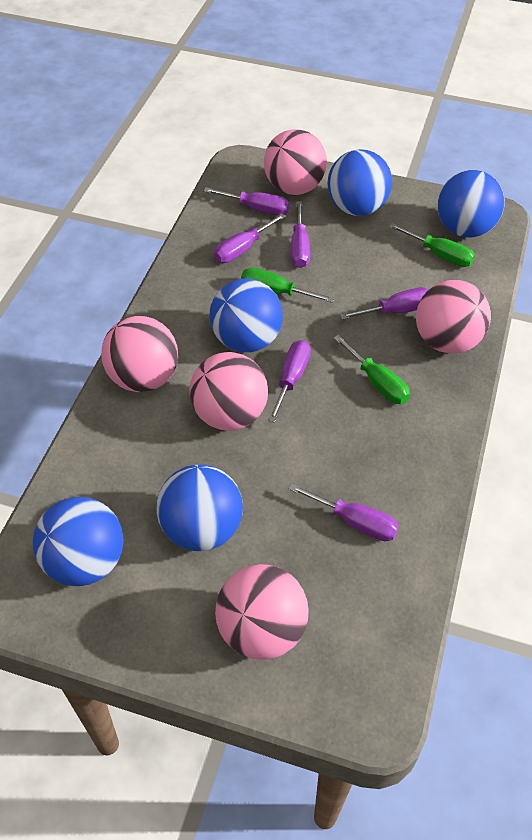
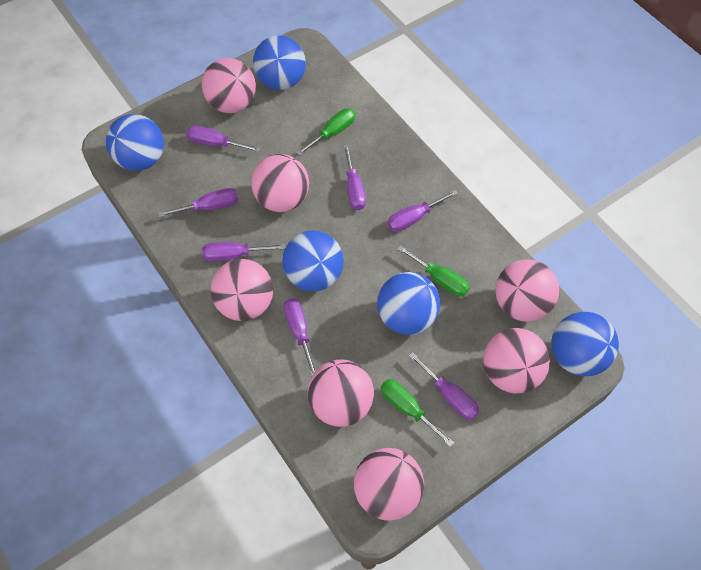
pink ball: [101,316,178,392] [189,352,268,431] [215,564,309,660] [264,129,327,195] [416,280,491,354] = 5 -> [202,58,256,113] [210,259,273,321] [251,154,309,212] [307,360,374,427] [354,448,424,521] [483,328,550,394] [495,260,559,322] = 7
purple screwdriver: [204,187,289,216] [214,213,286,263] [268,340,311,423] [289,483,399,541] [291,202,310,268] [340,287,429,320] = 6 -> [158,188,238,217] [187,125,260,152] [202,242,285,262] [284,299,316,375] [343,144,366,210] [387,190,458,232] [409,352,479,420] = 7

